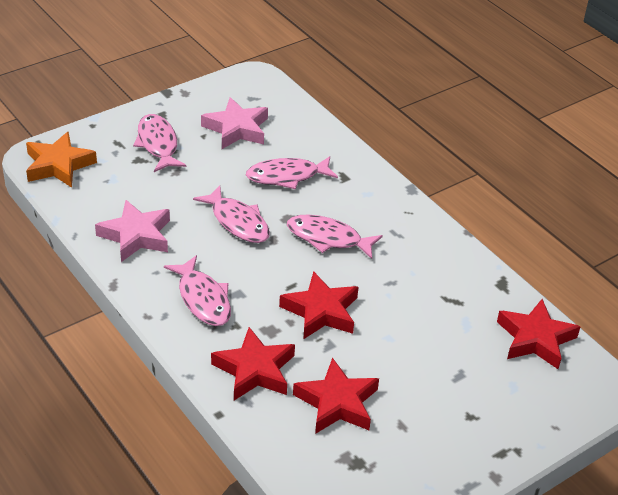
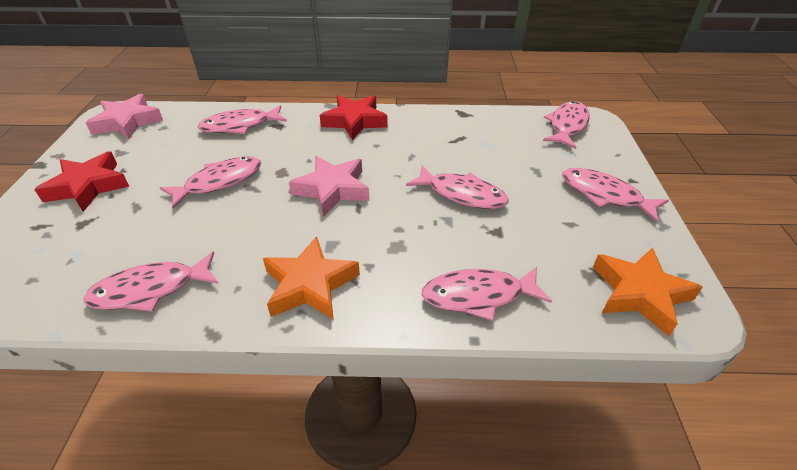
orange star: [26,132,97,188] = 1 -> [263,236,360,320] [593,247,703,336] = 2
pink fish: [133,114,186,172] [164,255,231,326] [193,185,270,243] [246,156,338,189] [287,214,383,259] = 5 -> [83,252,219,312] [160,156,262,208] [198,105,287,134] [406,165,509,209] [421,267,552,321] [543,101,590,149] [562,168,669,222] = 7
red star: [211,327,295,400] [279,271,358,340] [293,358,379,434] [497,299,580,369] = 4 -> [34,151,129,212] [320,95,388,140] = 2

